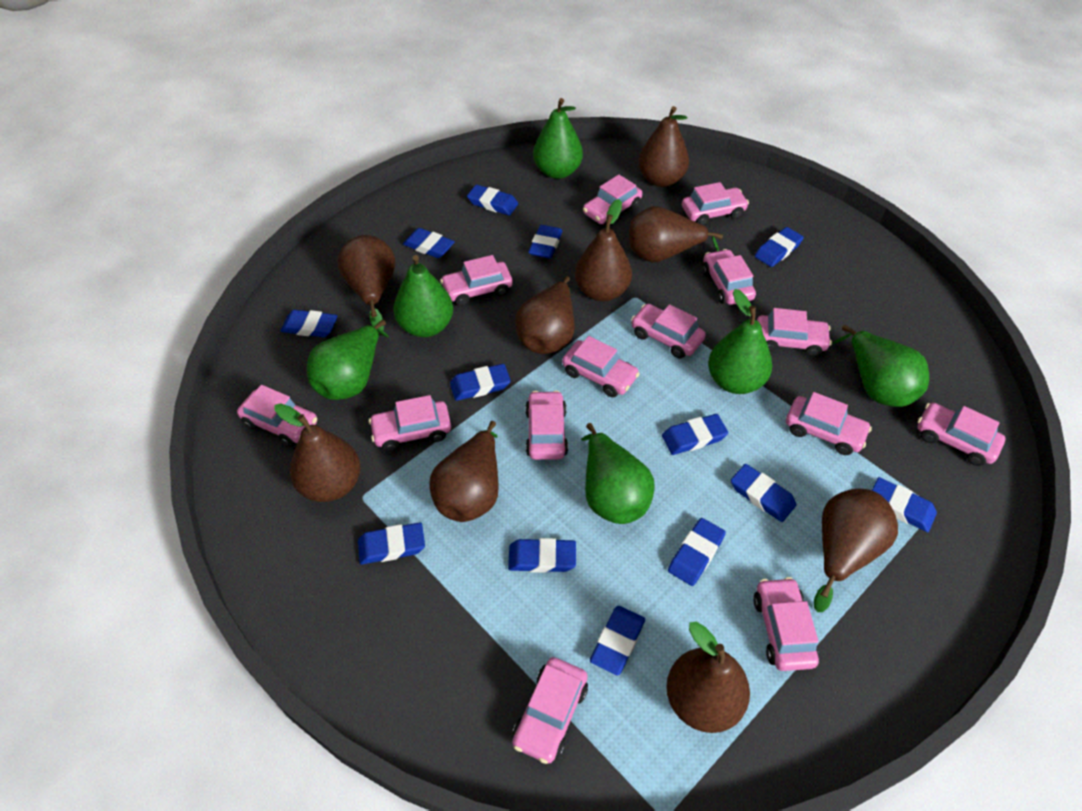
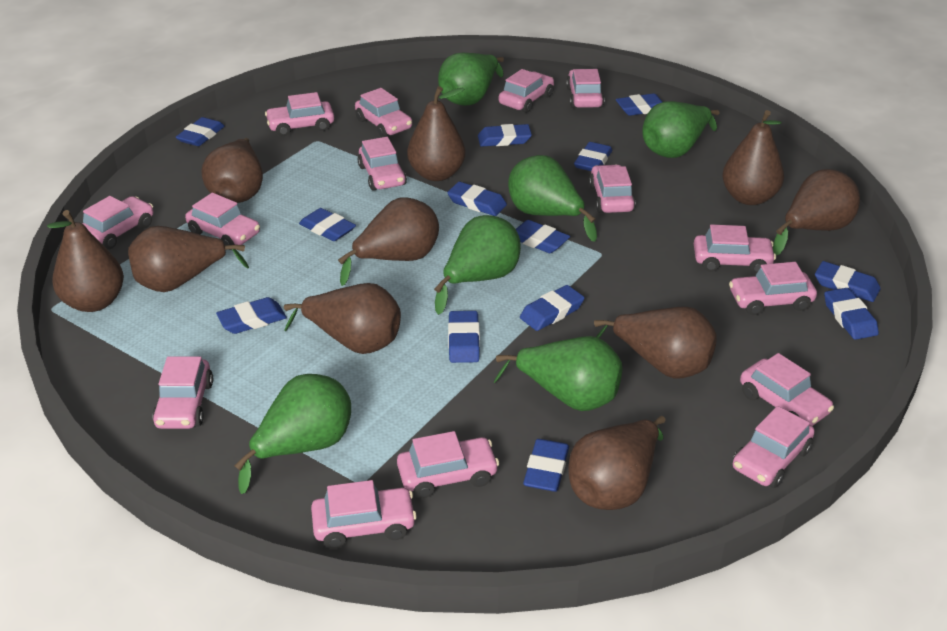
brown pear: [274,403,361,502] [337,235,395,333] [429,421,499,522] [515,276,575,354] [575,199,632,301] [629,206,723,262] [638,106,689,187] [666,622,750,733] [814,488,898,612] = 9 -> [47,210,124,312] [128,226,249,292] [201,138,263,203] [284,283,401,354] [338,197,439,286] [407,86,466,181] [568,416,666,510] [594,307,717,379] [722,110,784,205] [773,169,860,255] = 10
pink car: [237,385,317,447] [369,395,451,452] [440,255,513,306] [512,657,588,764] [525,390,568,460] [562,336,640,397] [583,175,642,226] [631,304,706,358] [682,182,749,225] [702,249,756,305] [753,577,819,671] [757,308,832,357] [786,392,872,455] [917,402,1005,466] = 14 -> [82,196,153,250] [152,357,213,429] [185,193,260,250] [265,92,334,136] [311,480,417,549] [355,88,412,137] [358,137,407,191] [397,431,499,498] [499,69,554,113] [566,69,605,108] [589,164,636,213] [694,224,776,274] [729,262,817,315] [732,406,815,488] [740,353,834,426] = 15

